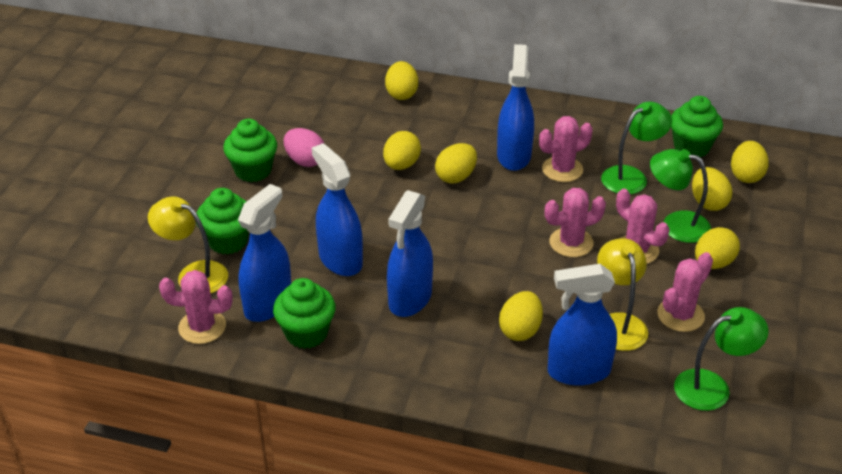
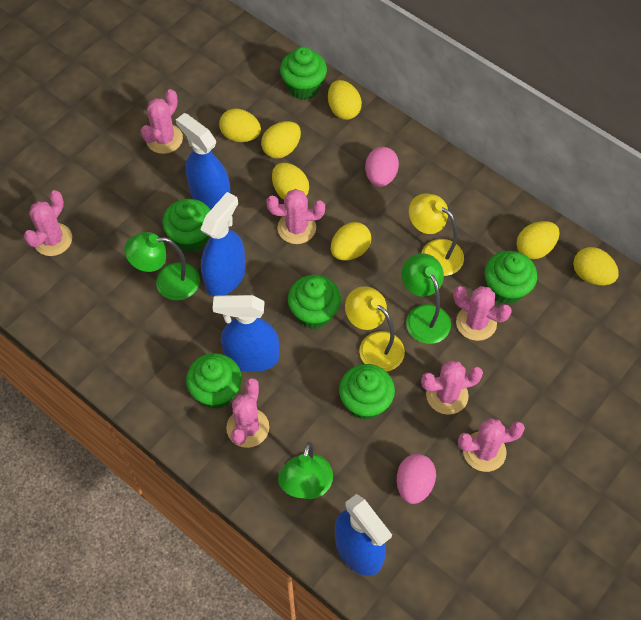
blue spray bottle: [238,184,291,322] [312,143,363,276] [387,190,433,317] [497,44,534,171] [548,264,617,386] = 5 -> [176,113,231,210] [200,192,246,296] [213,295,279,372] [335,494,392,576] = 4
green cupcake: [196,188,249,254] [223,119,277,182] [273,278,336,349] [671,96,723,157] = 4 -> [162,199,210,252] [186,353,242,409] [280,47,327,100] [288,275,341,329] [339,364,395,420] [484,251,537,305] = 6
pink cactus: [159,270,233,344] [539,116,593,182] [545,188,606,257] [616,188,670,264] [657,252,713,332] = 5 -> [24,190,72,256] [141,89,183,154] [226,378,269,448] [267,189,325,244] [421,360,483,415] [453,286,512,341] [458,418,525,472] = 7
pink egg: [284,128,324,167] = 1 -> [365,147,399,187] [397,454,436,504] = 2

